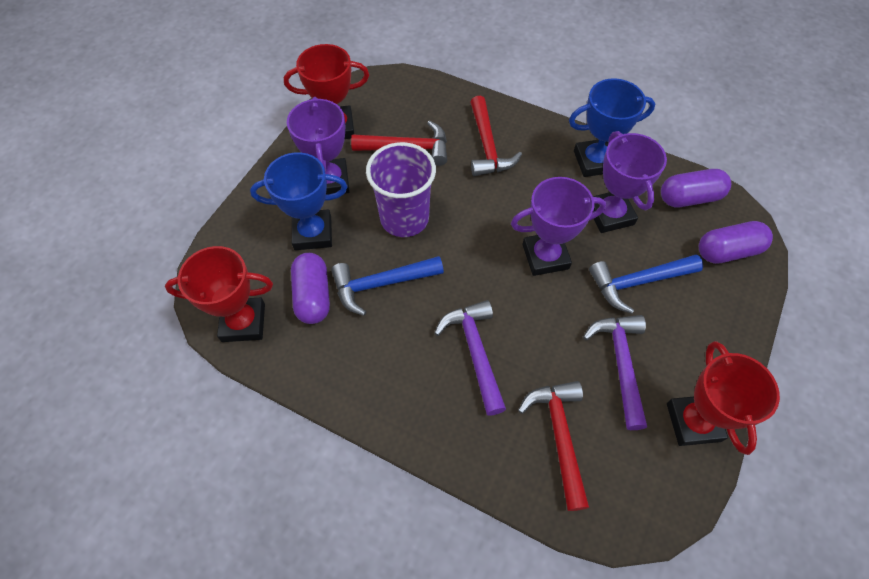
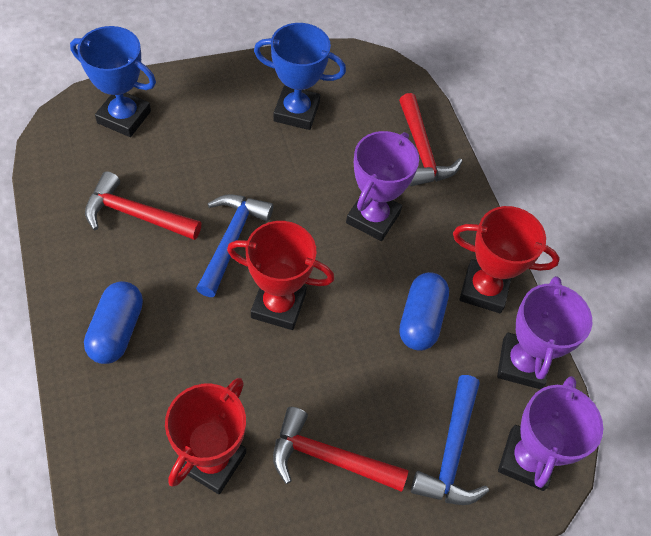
blue capsule: none = 0 -> [84,281,143,364] [399,272,449,351] = 2
purple capsule: [291,253,330,324] [661,169,731,207] [699,221,773,264] = 3 -> none = 0
purple cup: [366,142,436,237] = 1 -> none = 0
purple hammer: [435,300,506,416] [583,315,647,430] = 2 -> none = 0

